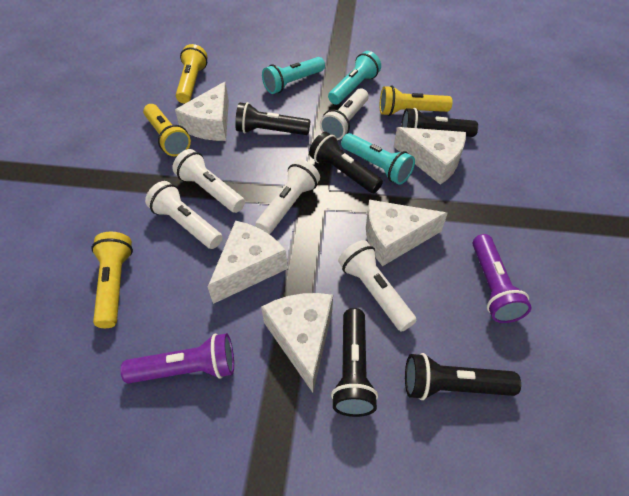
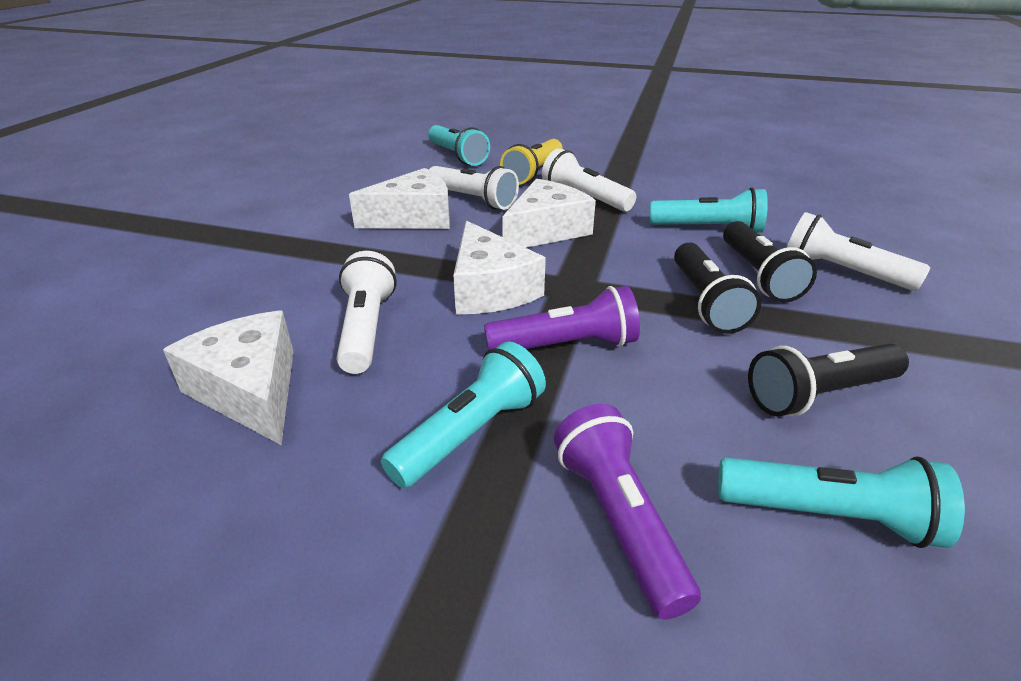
black flashlight: [235,102,311,135] [309,132,383,193] [331,308,378,417] [401,108,478,137] [405,353,521,400] = 5 -> [674,242,761,334] [723,221,817,303] [748,344,909,416] = 3
turquoise flashlight: [262,57,325,94] [328,51,381,105] [341,133,415,185] = 3 -> [381,341,546,488] [428,125,490,166] [650,187,768,233] [718,457,965,548] = 4
white cheese: [175,82,229,141] [208,221,288,304] [261,293,333,393] [366,199,448,266] [394,127,466,185] = 5 -> [163,310,294,445] [349,168,450,229] [453,221,546,314] [502,179,596,248] = 4
white flashlight: [145,181,223,249] [172,149,245,213] [255,160,320,234] [320,89,369,140] [338,240,417,332] = 5 -> [336,251,397,374] [429,166,519,210] [542,148,636,212] [787,212,930,291] = 4
yellow flashlight: [91,232,133,328] [143,104,191,156] [176,44,207,104] [380,85,452,116] = 4 -> [500,139,563,185] = 1

